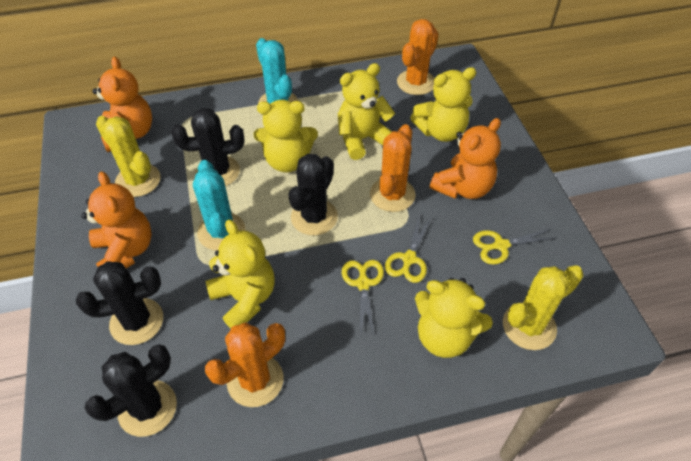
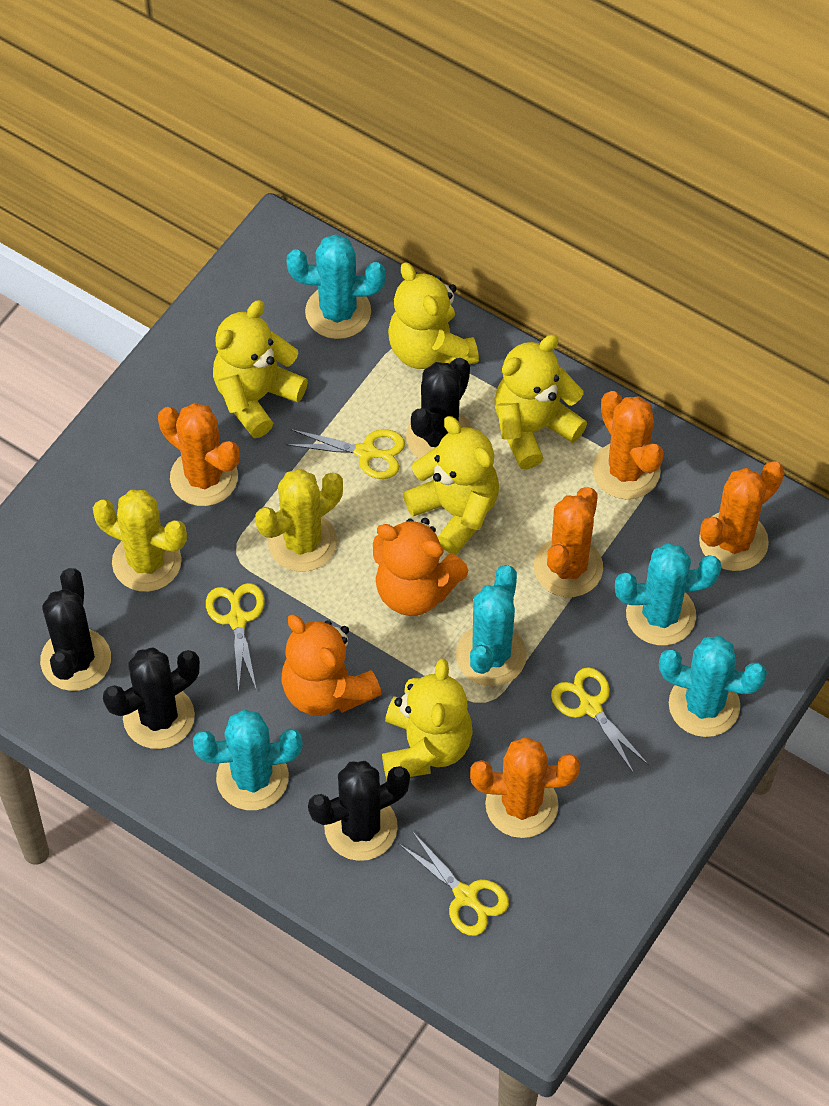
orange cactus: [205,322,285,407] [370,124,416,212] [397,19,439,95] = 3 -> [158,403,240,506] [470,737,580,838] [534,487,603,597] [592,391,664,499] [699,461,784,571] = 5
orange teddy bear: [81,171,152,268] [92,57,152,152] [430,118,501,199] = 3 -> [281,614,382,716] [373,518,469,616] = 2
turquoise cactus: [193,160,245,251] [256,38,298,104] = 2 -> [193,709,303,810] [287,234,385,339] [456,565,527,686] [615,543,721,645] [659,636,767,737] = 5
yellow scissors: [342,260,384,336] [385,214,431,283] [473,228,557,265] = 3 -> [206,583,265,693] [286,429,405,479] [398,831,509,936] [551,667,649,774] = 4

